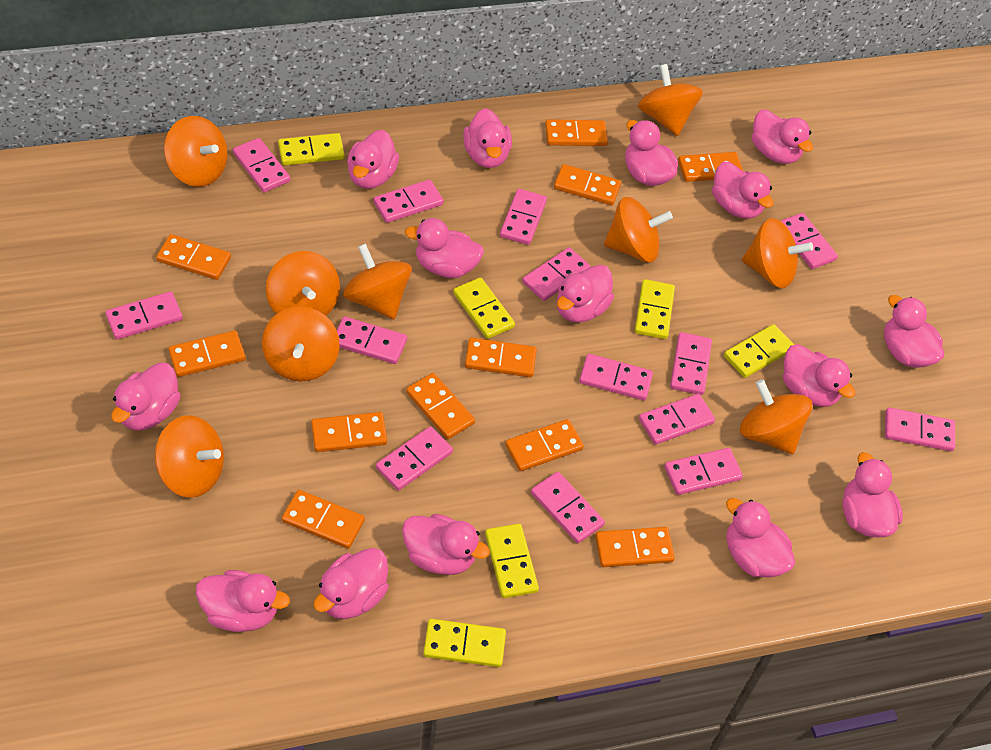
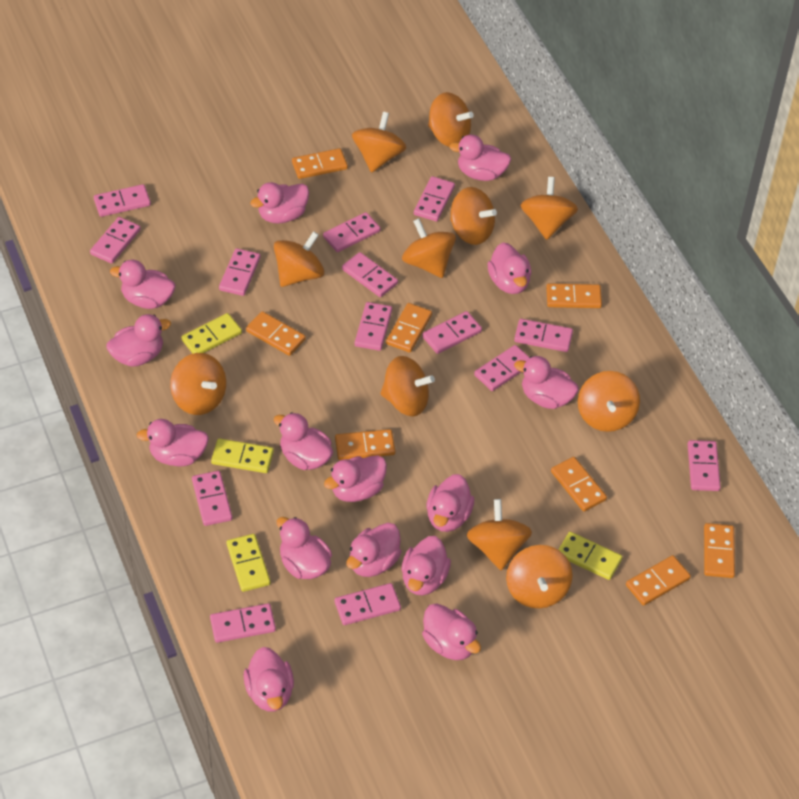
orange domino: [156,234,231,280] [168,331,246,377] [282,490,365,549] [311,412,387,452] [406,373,475,439] [465,338,537,377] [505,419,584,471] [545,119,608,146] [554,164,621,205] [595,527,675,567] [678,152,743,182] = 11 -> [246,311,306,356] [292,148,348,179] [335,429,395,460] [386,303,432,353] [546,284,602,308] [551,457,607,512] [626,555,691,606] [704,523,735,578] = 8
orange spinning top: [155,415,224,498] [164,116,228,187] [262,306,340,382] [266,251,340,316] [343,244,412,319] [604,197,673,263] [638,64,703,136] [740,379,812,454] [742,218,813,288] = 9 -> [170,353,226,415] [274,231,324,287] [352,112,406,172] [380,356,435,416] [402,218,456,278] [428,92,474,147] [450,187,497,245] [467,499,532,570] [506,545,573,608] [520,177,578,240] [578,371,640,432] = 11
yellow domino: [278,133,345,165] [423,619,506,667] [453,277,515,339] [485,524,539,598] [635,279,675,339] [724,324,794,378] = 6 -> [181,313,242,354] [211,438,274,473] [227,534,271,592] [558,532,622,580] = 4

